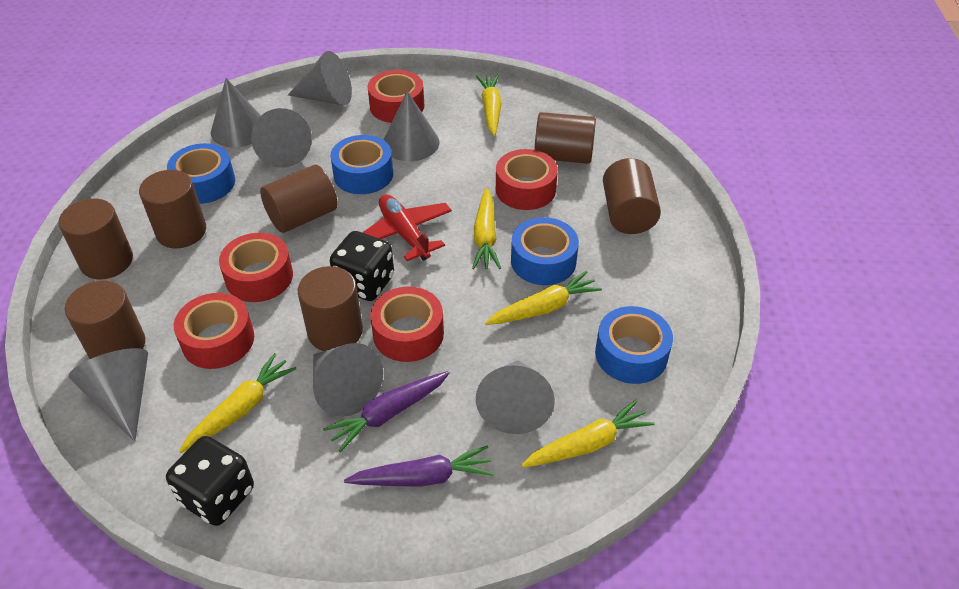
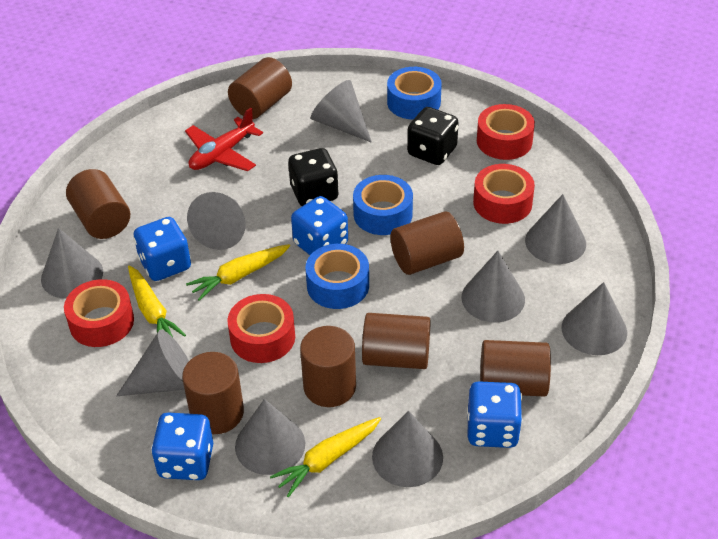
blue dice: none = 0 -> [134,217,191,281] [151,413,213,480] [291,196,348,255] [467,381,523,448] = 4
blue tape: [167,143,235,204] [330,135,393,194] [511,217,579,285] [595,306,673,384] = 4 -> [305,244,369,309] [353,175,413,235] [387,67,442,120] = 3
grey cone: [69,348,148,442] [211,78,261,147] [251,108,312,168] [288,51,352,105] [313,343,383,417] [384,91,440,161] [476,360,555,434] = 7 -> [41,228,103,299] [116,330,189,396] [187,192,246,250] [235,399,305,475] [311,80,372,143] [372,411,443,487] [462,251,525,323] [525,194,586,264] [562,282,627,355] = 9
purple carrot: [323,371,450,452] [344,445,494,487] = 2 -> none = 0
red tape: [174,293,254,369] [219,233,293,302] [368,70,424,123] [370,287,444,362] [496,149,558,210] = 5 -> [64,279,134,347] [228,294,295,363] [473,164,535,224] [477,104,535,160] = 4
yellow carrot: [179,353,296,453] [472,188,501,269] [476,75,502,136] [485,271,602,325] [521,400,654,468] = 5 -> [128,266,186,337] [186,244,290,301] [270,417,381,498] = 3

